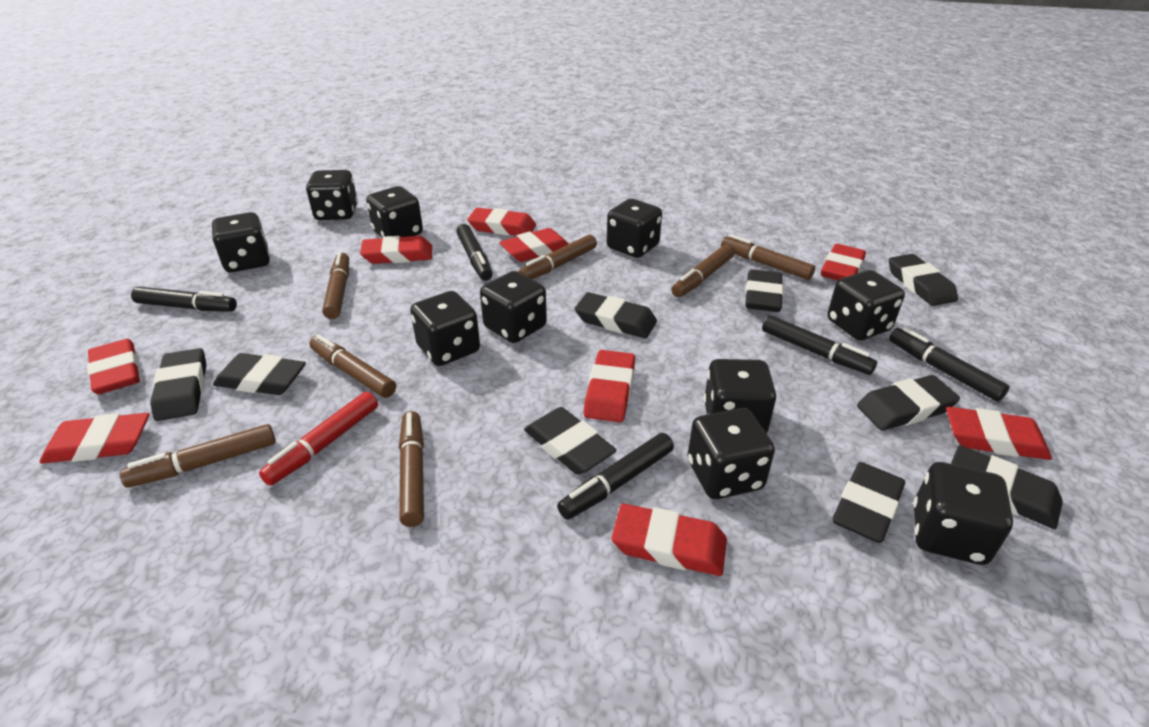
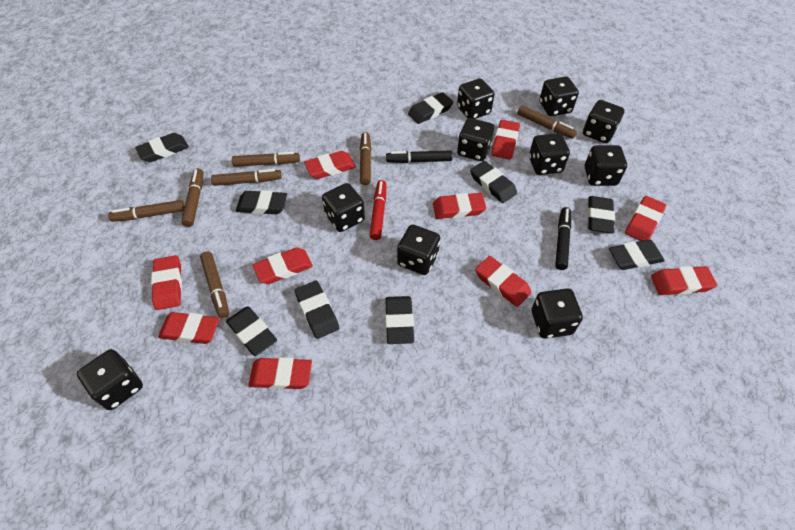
black marker: [131,287,237,312] [456,224,493,281] [557,433,674,520] [762,315,877,375] [889,327,1010,402] = 5 -> [386,150,453,163] [555,207,571,270] = 2
red eraser: [39,413,149,464] [87,339,140,395] [360,236,432,264] [467,208,536,236] [499,228,569,262] [584,350,635,422] [611,504,727,576] [821,244,866,280] [946,407,1052,460] = 9 -> [151,255,182,310] [158,312,220,344] [248,357,312,389] [253,248,313,284] [304,151,356,179] [433,193,486,219] [475,256,531,307] [491,120,520,160] [625,196,666,241] [651,266,717,295] = 10

